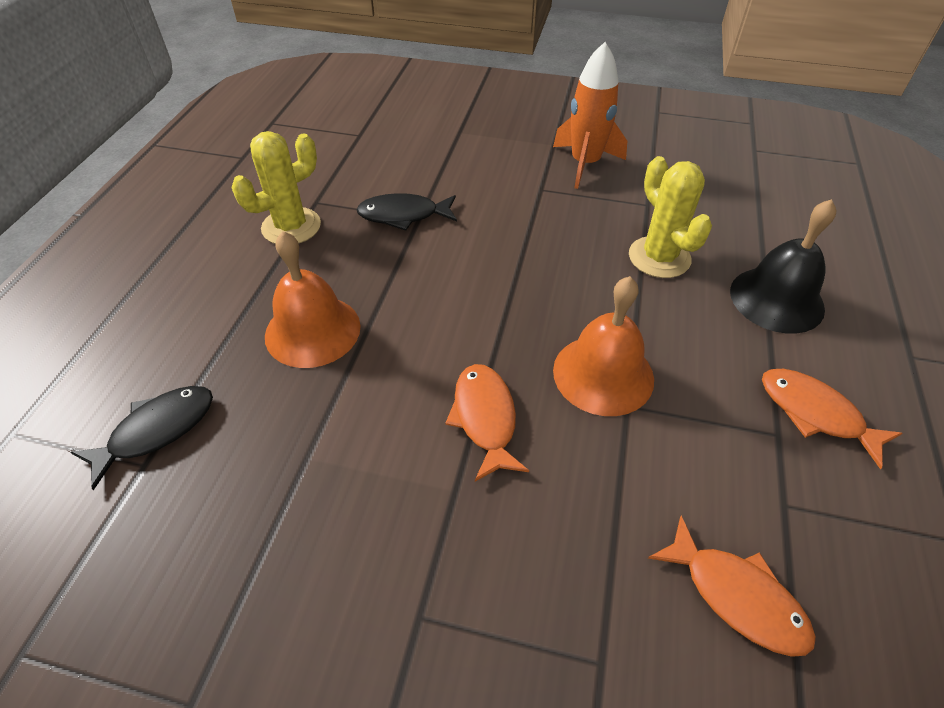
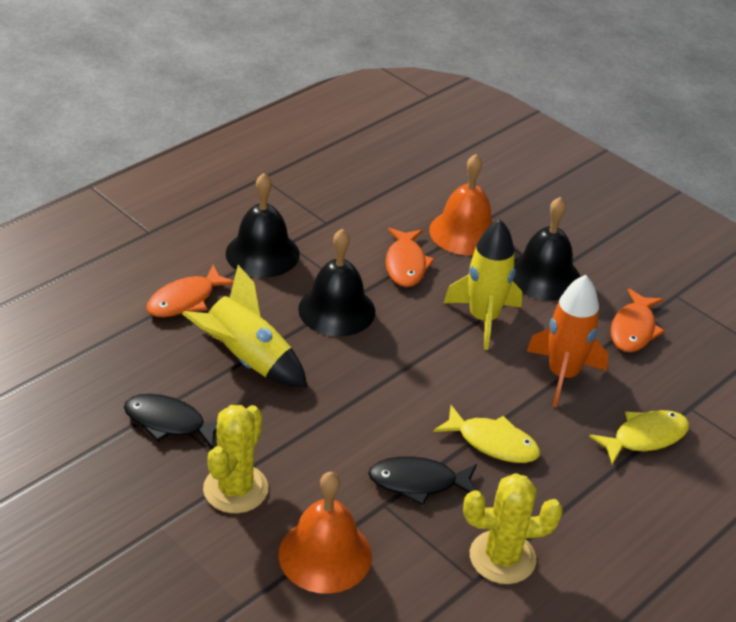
black bell: [730,199,837,334] = 1 -> [226,173,300,278] [298,229,375,337] [513,197,580,301] = 3
yellow fish: none = 0 -> [433,405,540,463] [589,410,689,465] = 2
yellow rocket: none = 0 -> [182,265,307,387] [444,219,522,350] = 2

